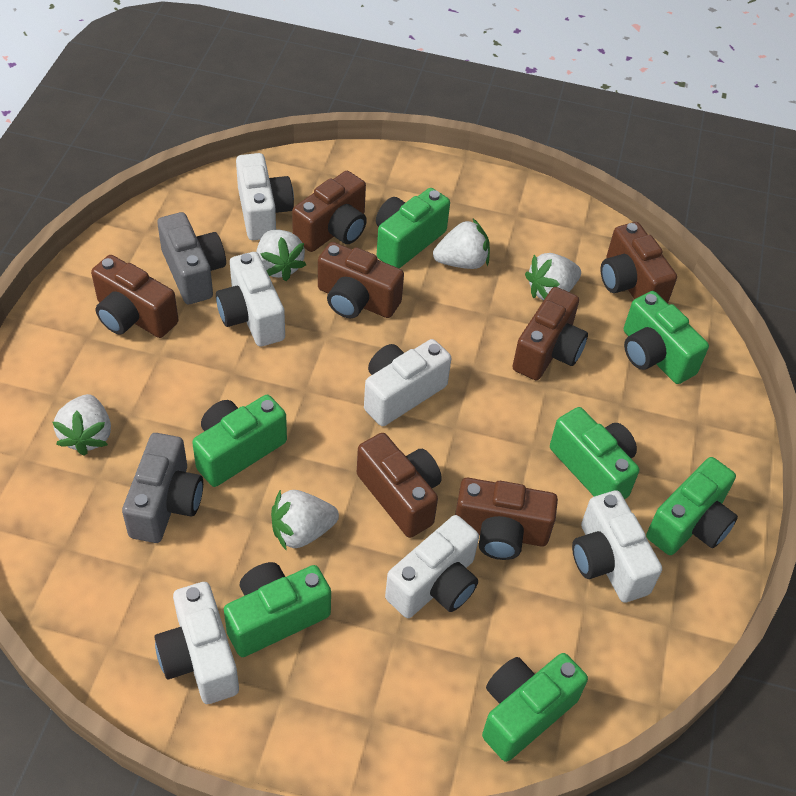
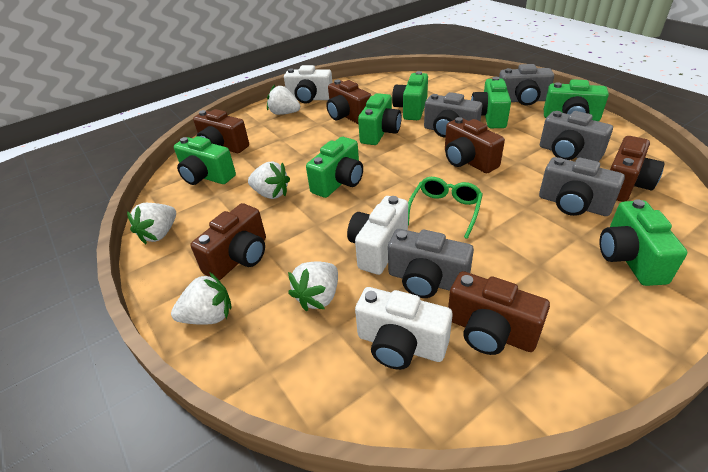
brown camera: [91,255,179,338] [292,171,367,252] [318,242,404,318] [357,433,442,538] [455,478,558,560] [512,287,588,380] [601,222,677,303] = 7 -> [190,203,266,280] [193,109,249,153] [326,80,371,124] [445,117,505,173] [448,271,550,355] [610,136,665,202] = 6
green glasses: none = 0 -> [408,177,483,239] = 1
grey camera: [122,433,203,543] [157,212,226,304] = 2 -> [388,229,474,298] [424,92,482,137] [499,64,554,106] [539,157,625,216] [540,111,613,162] = 5
white camera: [154,582,239,704] [216,252,285,347] [236,153,294,240] [364,339,452,426] [385,515,479,618] [572,490,662,603] = 6 -> [284,65,333,104] [347,196,408,275] [355,287,453,370] = 3

